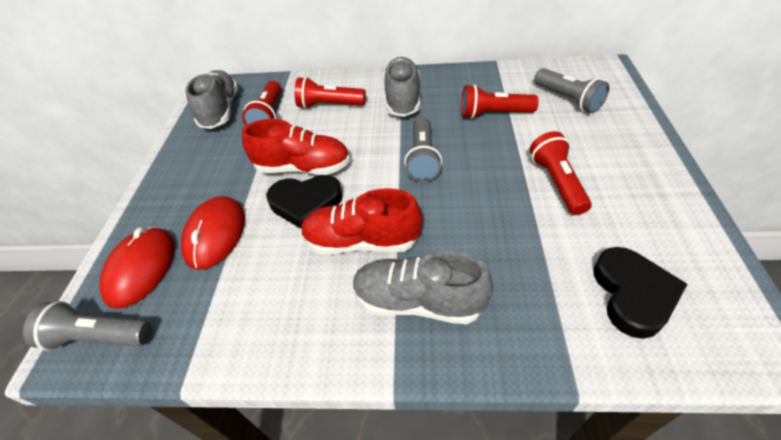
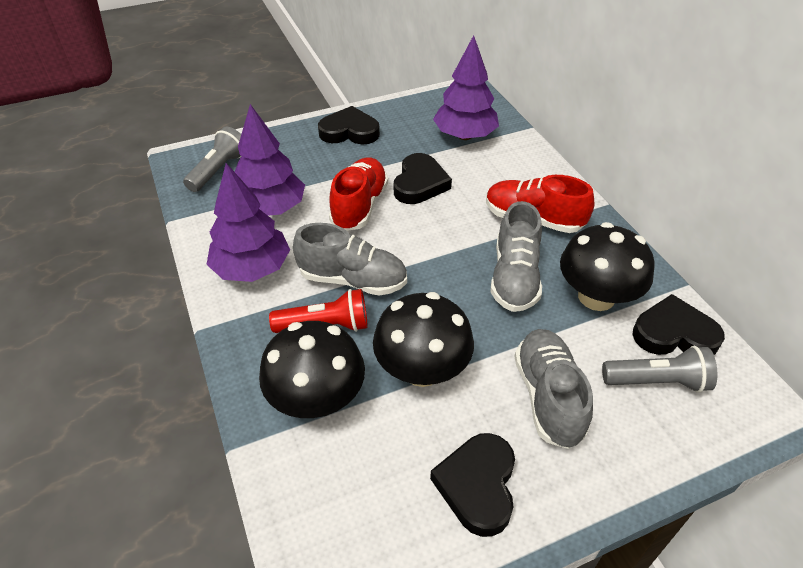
black heart: [266,175,343,229] [593,247,687,339] = 2 -> [318,106,380,145] [394,153,452,204] [430,433,515,537] [633,294,725,355] = 4
black mushroom: none = 0 -> [259,321,365,418] [373,292,474,387] [560,222,655,311] = 3
grey flashlight: [23,301,152,351] [404,117,442,182] [534,68,609,113] = 3 -> [183,127,241,192] [602,346,718,393] = 2
purple tree: none = 0 -> [206,163,290,282] [235,104,305,216] [433,35,499,140] = 3
red flashlight: [242,81,282,125] [294,77,366,109] [461,84,539,119] [530,131,592,215] = 4 -> [269,289,368,333] = 1
red mouse: [99,227,175,309] [181,196,245,270] = 2 -> none = 0

